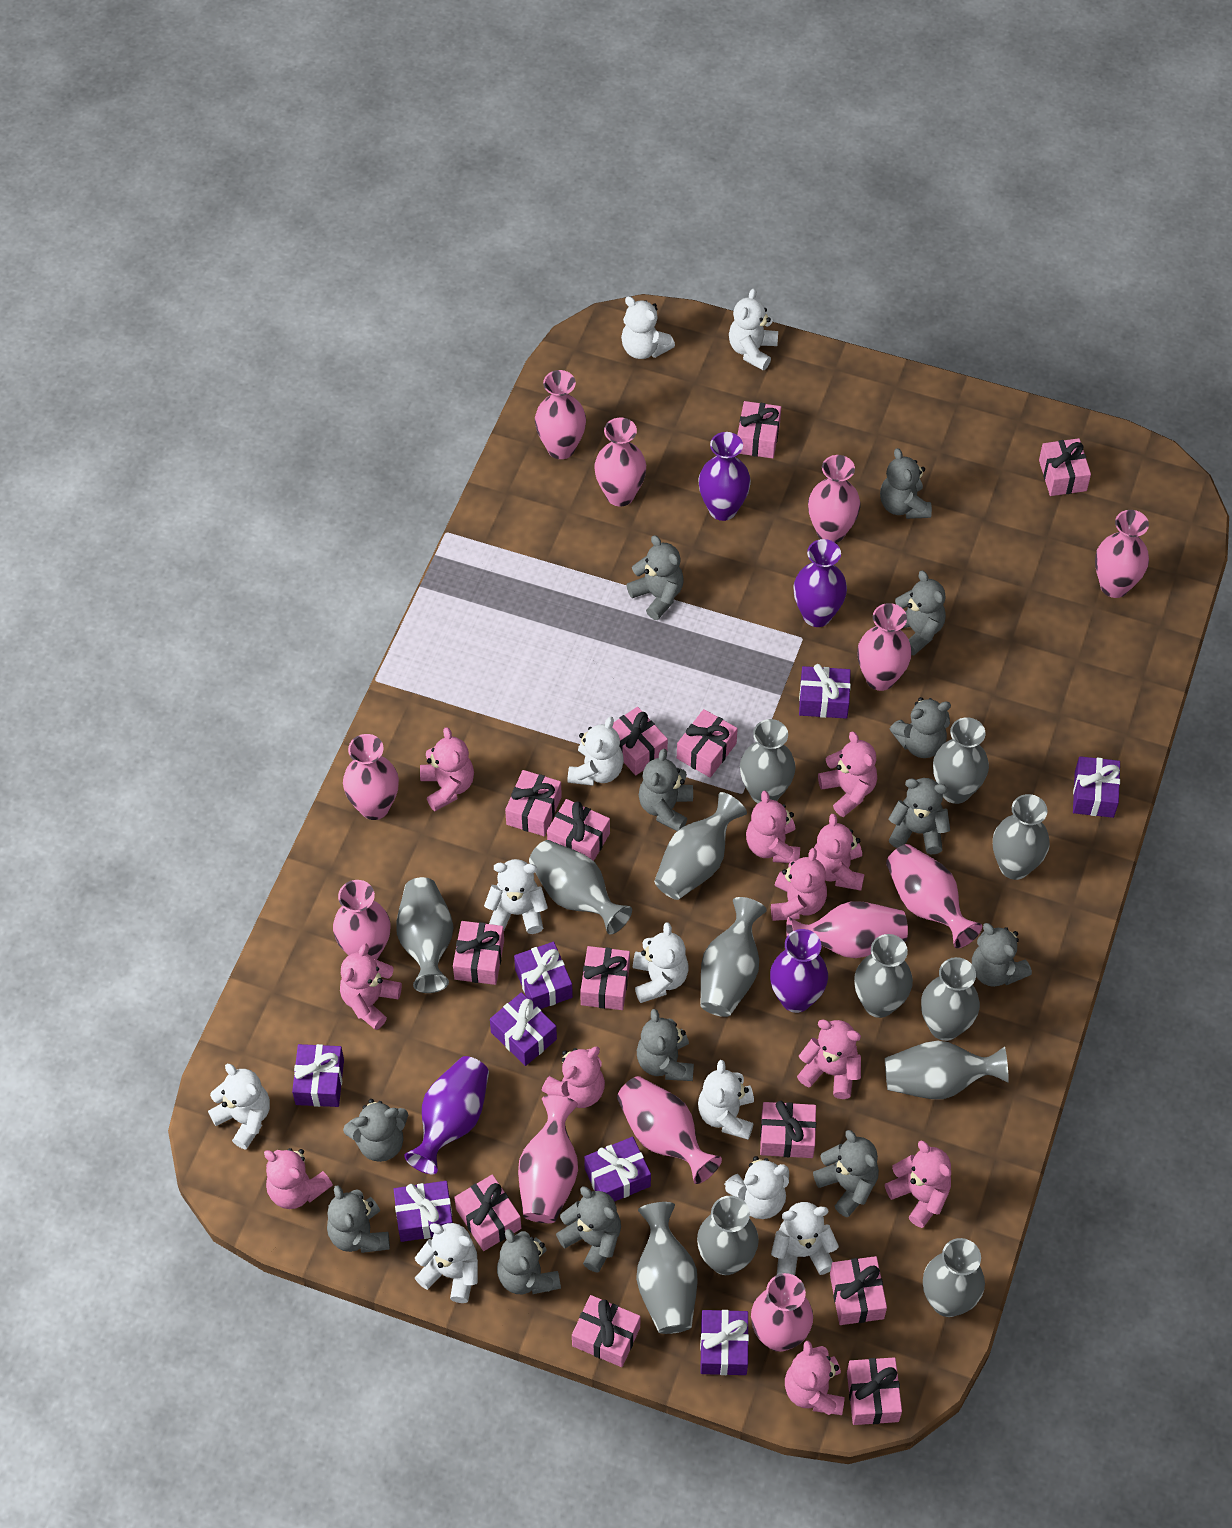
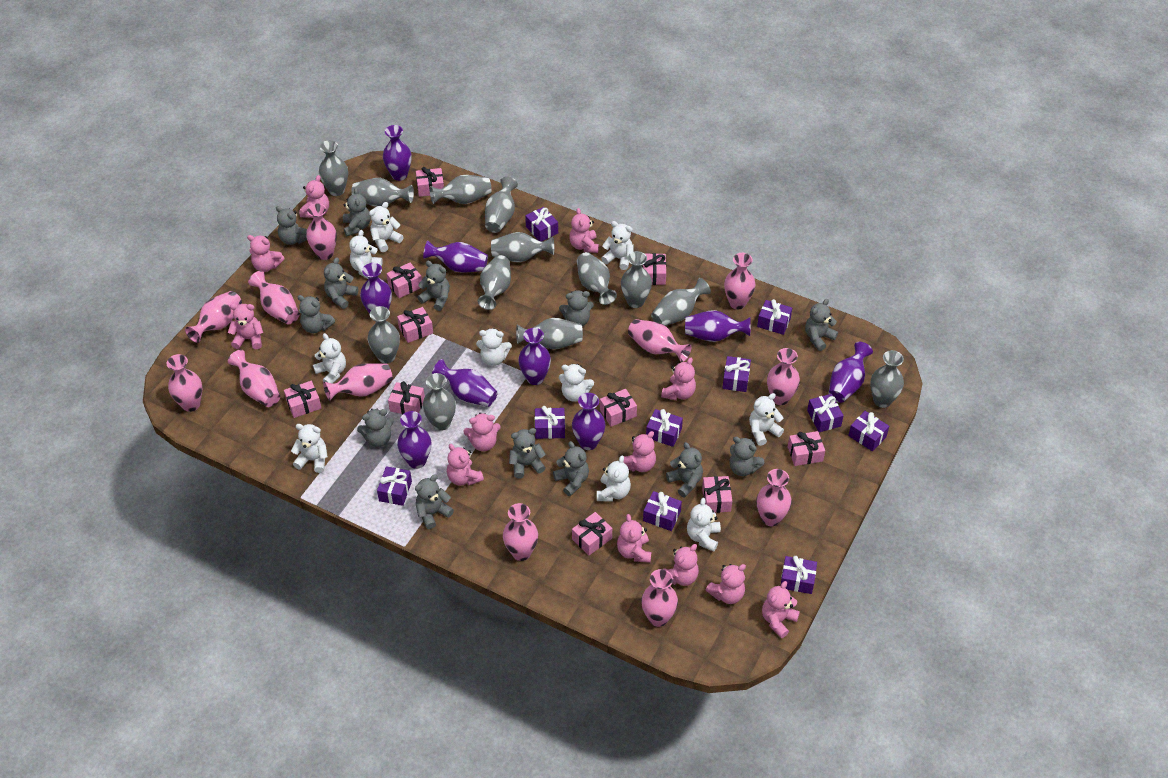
pink gift: [453,921,504,985] [454,1174,521,1251] [505,770,562,836] [547,799,610,861] [572,1295,641,1367] [580,946,630,1010] [612,707,668,775] [677,709,738,778] [737,401,781,458] [760,1101,816,1158] [830,1256,887,1325] [847,1357,902,1425] [1039,438,1091,496] = 13 -> [284,381,321,418] [387,263,422,298] [388,381,425,414] [397,307,433,343] [416,167,444,197] [572,512,612,555] [600,389,637,427] [642,253,666,285] [702,476,732,513] [788,431,825,466] = 10
pink teddy bear: [264,1148,333,1209] [340,944,402,1030] [420,727,474,811] [541,1046,605,1108] [746,791,800,863] [771,848,827,921] [785,1341,845,1415] [797,1020,861,1099] [814,814,864,891] [818,732,877,817] [885,1140,951,1228] = 11 -> [228,304,263,349] [247,235,285,272] [299,175,329,218] [447,444,484,486] [463,413,501,451] [569,208,599,253] [617,514,651,563] [623,431,656,472] [661,358,696,401] [663,544,699,586] [706,564,746,604] [762,581,800,638] = 12
purple gift: [292,1044,344,1107] [394,1181,453,1242] [490,992,557,1066] [514,942,573,1009] [584,1137,651,1202] [700,1310,749,1375] [799,664,851,719] [1073,756,1120,818] = 8 -> [377,466,412,506] [525,207,558,241] [535,406,565,439] [643,491,682,531] [646,409,683,447] [722,356,751,392] [757,299,792,335] [780,556,817,594] [807,394,844,432] [848,411,889,451] = 10
purple vase: [404,1056,489,1174] [698,432,751,521] [770,929,828,1013] [793,539,847,627] = 4 -> [360,263,392,314] [383,125,412,181] [397,411,431,469] [423,241,488,273] [432,359,498,407] [518,328,551,385] [572,393,605,450] [685,310,751,342] [828,342,873,403] = 9

